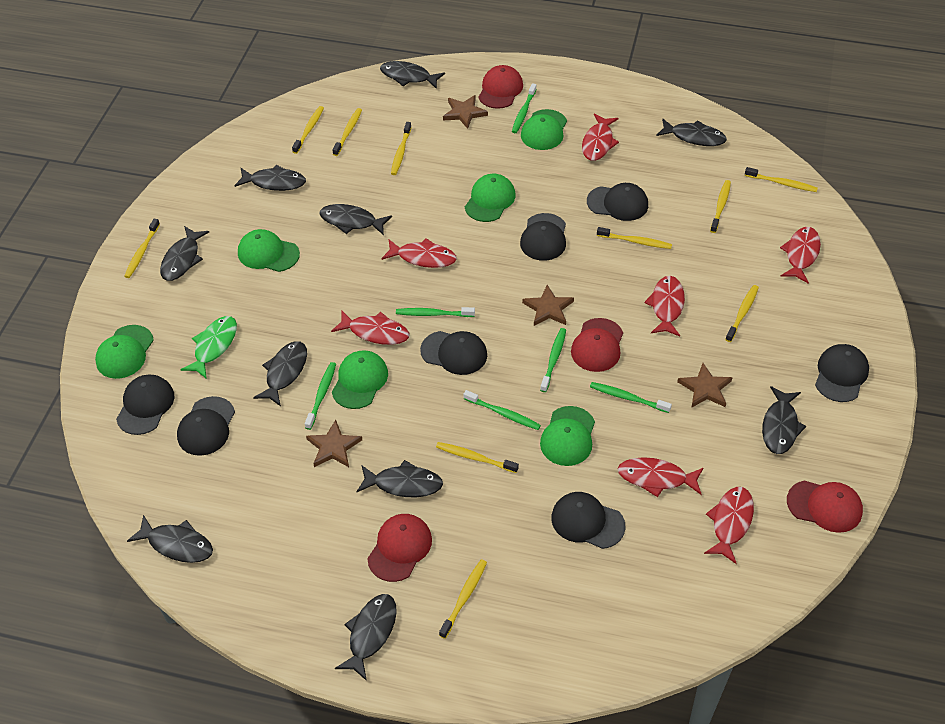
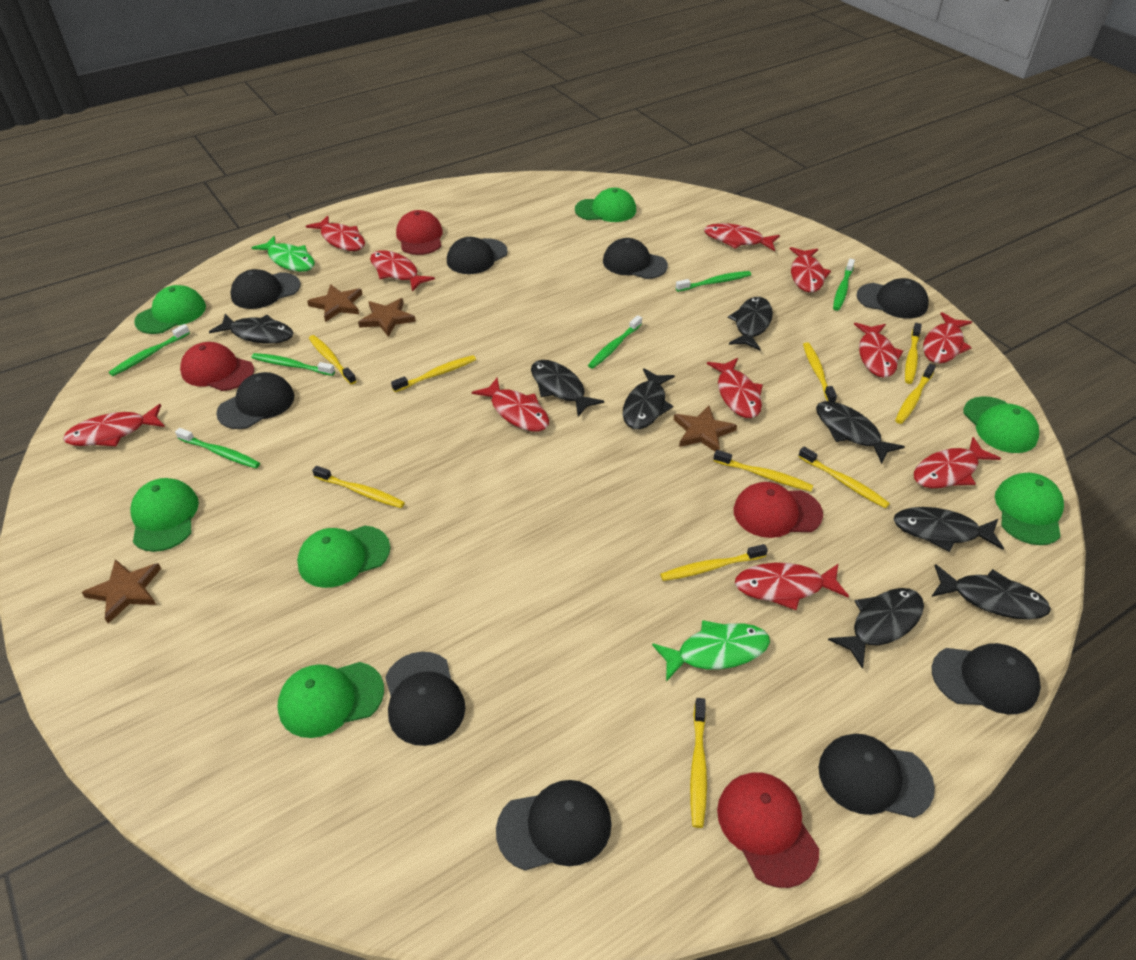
black cap: [116,375,174,435] [177,396,235,456] [420,331,487,375] [520,213,566,261] [551,492,626,549] [587,183,648,221] [815,344,869,402] = 7 -> [216,372,294,429] [230,269,301,309] [385,652,465,746] [447,237,508,274] [496,780,612,870] [603,238,668,279] [819,734,935,818] [857,278,929,319] [932,643,1041,714] = 9
black fish: [127,515,213,563] [160,226,209,281] [235,165,306,191] [253,341,307,406] [319,204,392,235] [335,594,397,681] [356,460,443,497] [380,61,445,89] [656,118,727,146] [762,386,806,454] = 10 -> [209,314,294,344] [531,360,604,416] [623,368,675,429] [728,297,773,350] [816,401,905,464] [828,588,924,669] [894,507,1004,552] [932,564,1051,620] = 8
green cap: [95,325,154,379] [238,229,300,272] [332,350,388,409] [465,174,515,222] [521,109,567,150] [540,406,595,466] = 6 -> [130,478,199,552] [134,285,206,334] [278,662,384,738] [297,526,390,588] [575,188,636,222] [963,396,1039,453] [995,473,1064,545] = 7
green fish: [180,316,237,379] = 1 -> [252,236,315,272] [652,620,770,682] = 2
red fish: [331,311,409,345] [381,238,457,268] [582,114,619,161] [618,457,703,497] [645,276,685,337] [704,487,754,564] [780,227,821,283] = 7 -> [63,404,165,446] [306,216,365,251] [370,250,435,291] [472,378,549,431] [704,223,780,251] [707,358,763,418] [735,563,849,610] [790,247,831,293] [854,323,903,378] [914,437,1001,488] [923,312,972,363] = 11

